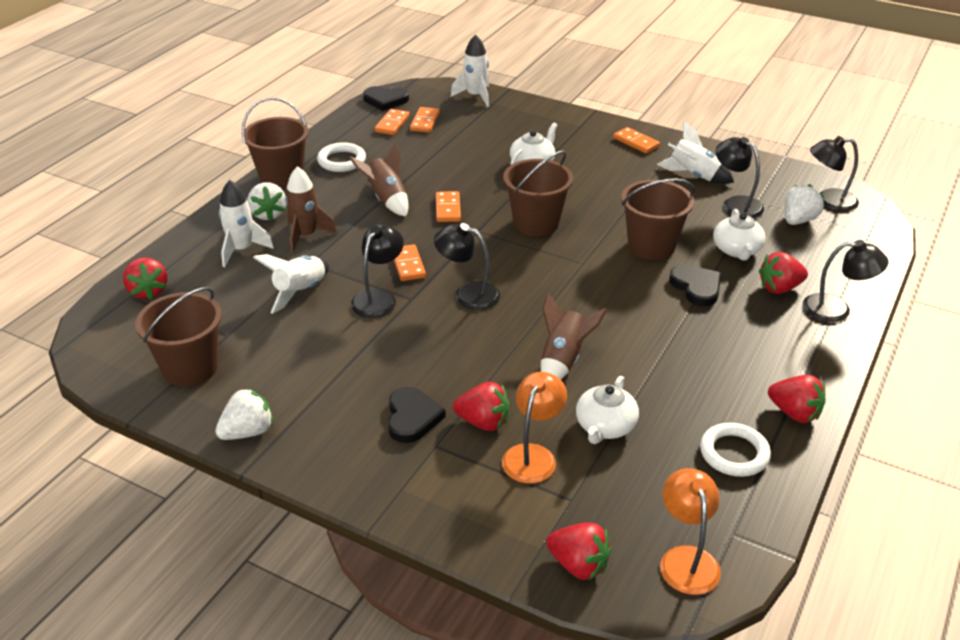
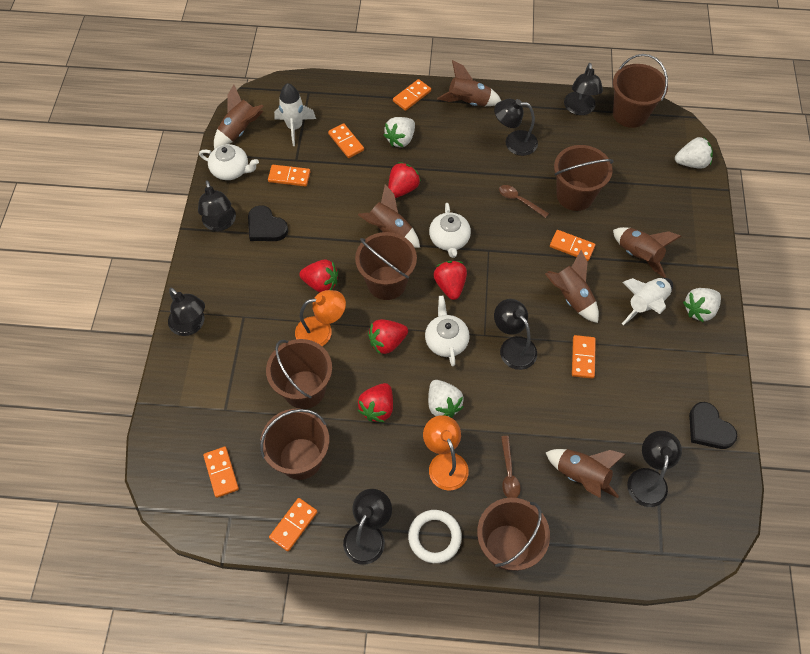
black heart: [363,86,409,111] [388,387,446,443] [669,265,721,306] = 3 -> [248,205,288,241] [689,402,737,449] = 2
black lamp: [351,224,404,318] [434,223,500,310] [715,137,764,218] [803,240,888,322] [810,136,859,211] = 5 -> [168,288,205,336] [198,180,236,231] [343,489,392,565] [494,99,538,156] [494,299,537,370] [564,63,603,115] [627,431,682,507] = 7
brown bucket: [135,287,222,386] [242,97,309,189] [503,150,573,236] [621,179,695,260] = 4 -> [260,409,329,480] [266,339,332,409] [355,232,417,300] [477,498,550,571] [554,145,614,211] [613,54,668,128] = 6
brown rocket: [285,166,337,253] [349,143,409,216] [541,293,607,380] = 3 -> [214,85,264,149] [358,184,420,248] [437,60,501,106] [545,250,599,323] [545,449,626,498] [613,227,681,278] = 6
brown spoon: none = 0 -> [499,185,549,218] [501,436,520,498] = 2
orange domino: [374,109,409,135] [394,244,426,281] [410,107,440,133] [436,191,461,222] [613,127,660,153] = 5 -> [203,447,239,498] [268,165,310,187] [269,498,317,551] [328,123,364,158] [393,79,431,111] [550,230,595,261] [572,335,596,379] = 7
white ring: [317,142,366,172] [700,423,771,477] = 2 -> [408,510,462,563] = 1
white rocket: [219,180,274,267] [253,254,329,314] [451,34,489,107] [657,121,734,184] = 4 -> [274,83,316,146] [622,278,673,325] = 2
white strawberry: [215,388,274,440] [248,182,286,221] [785,184,824,225] = 3 -> [384,117,415,147] [428,380,464,418] [675,137,713,169] [683,288,721,322] = 4

